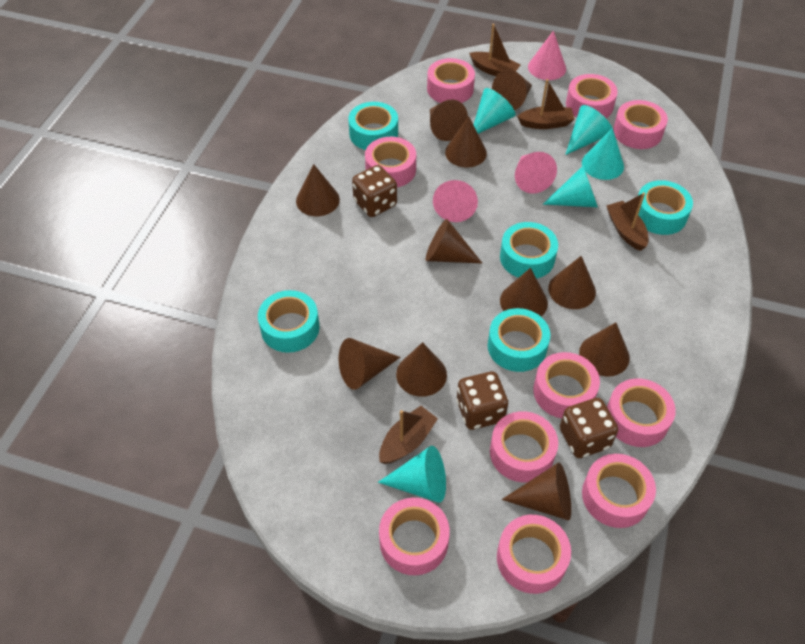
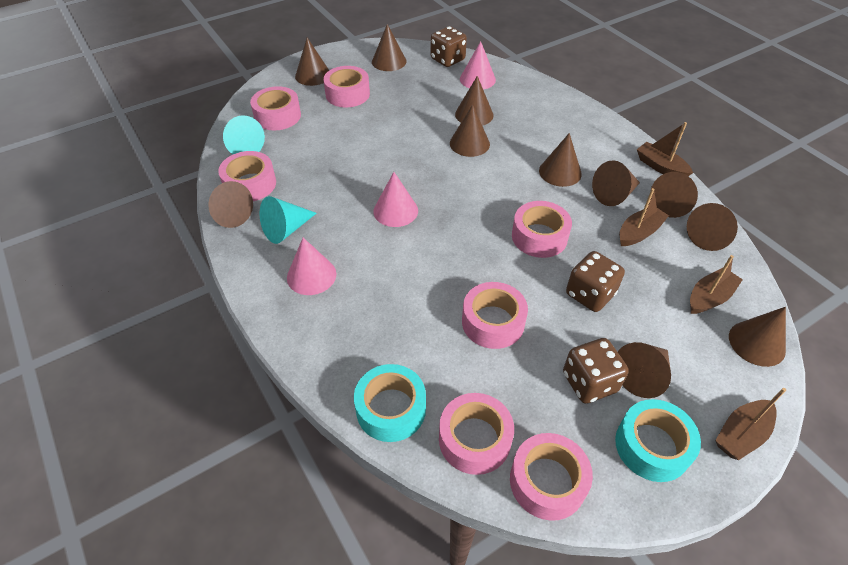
pink tape: [365,137,416,187] [379,498,450,575] [427,58,475,103] [490,411,558,483] [497,515,571,594] [533,352,600,418] [566,74,618,118] [582,454,656,528] [607,378,676,447] [613,100,668,149] = 10 -> [218,151,276,201] [250,86,301,130] [323,66,370,107] [439,393,514,475] [462,282,528,349] [510,433,593,521] [512,201,572,258] = 7
turquoise cone: [378,446,446,503] [474,88,515,134] [543,166,598,207] [565,105,612,155] [582,128,624,180] = 5 -> [223,115,265,154] [260,196,317,244] = 2
turquoise tape: [258,290,319,353] [348,102,398,150] [488,308,550,372] [500,222,558,279] [638,180,693,235] = 5 -> [354,364,426,442] [615,399,701,482] = 2

